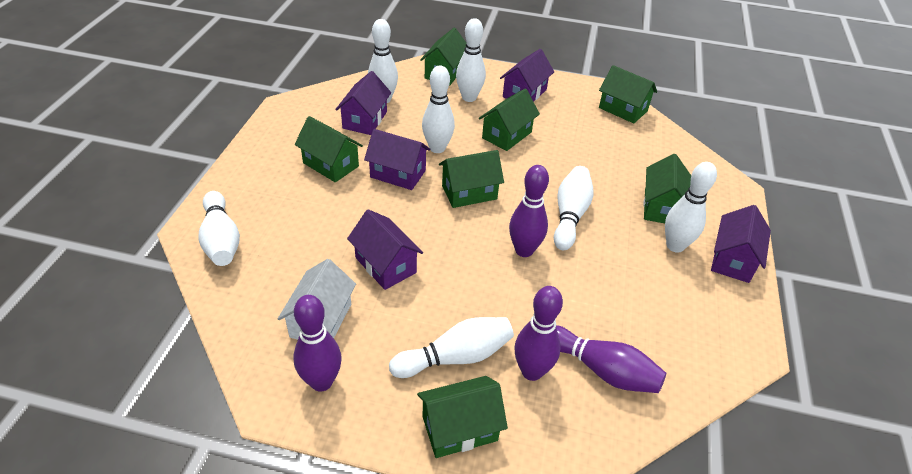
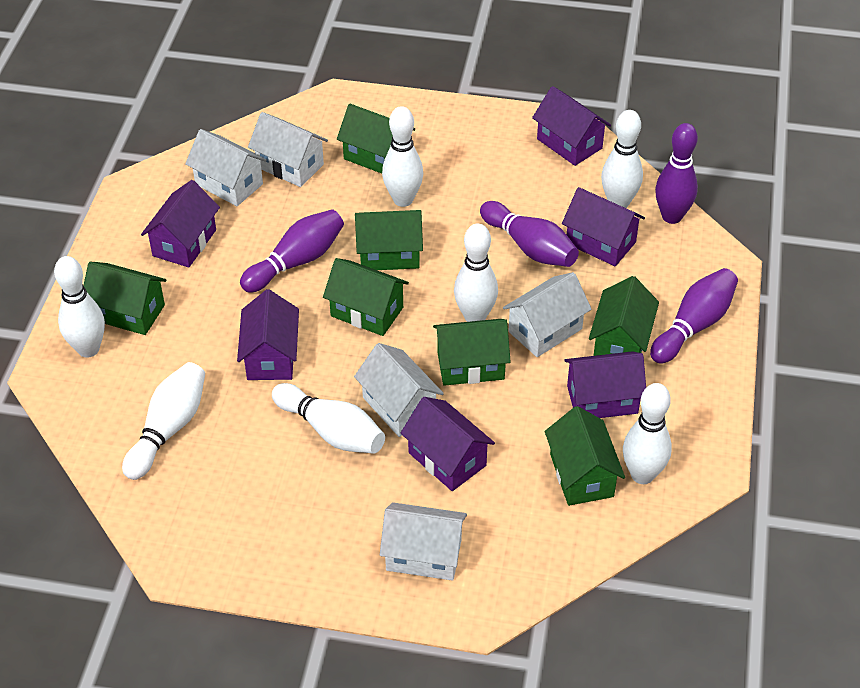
purple house: [335,71,391,135] [347,209,423,290] [364,129,431,190] [500,49,554,102] [711,205,771,283] = 5 -> [141,180,220,267] [237,289,299,380] [401,397,495,491] [532,86,611,166] [562,187,645,266] [564,351,646,418] = 6
white house: [278,259,356,340] = 1 -> [185,129,267,206] [248,112,328,187] [354,343,444,437] [380,503,467,581] [503,272,592,357] = 5

